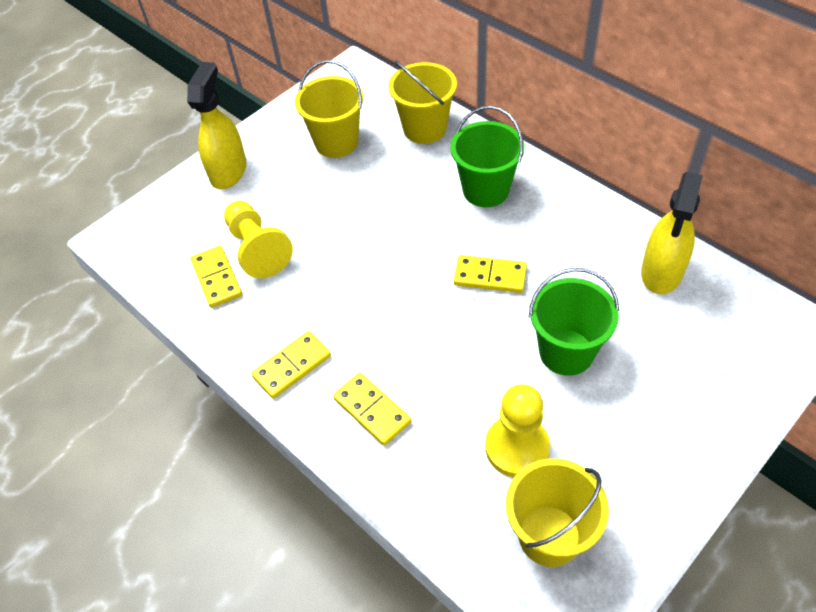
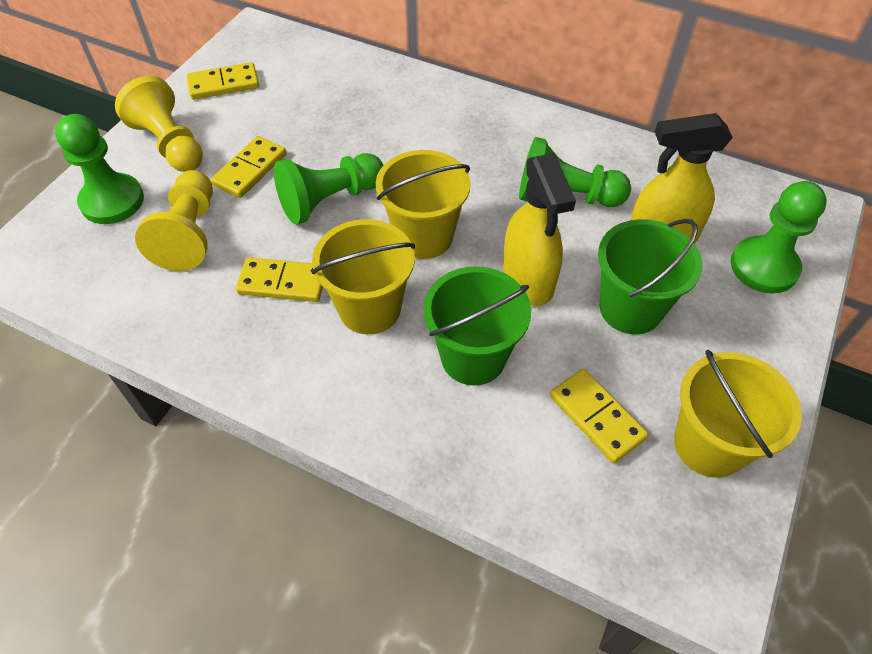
green pawn: none = 0 -> [55,114,144,224] [274,153,383,225] [519,137,631,207] [731,181,827,294] = 4

